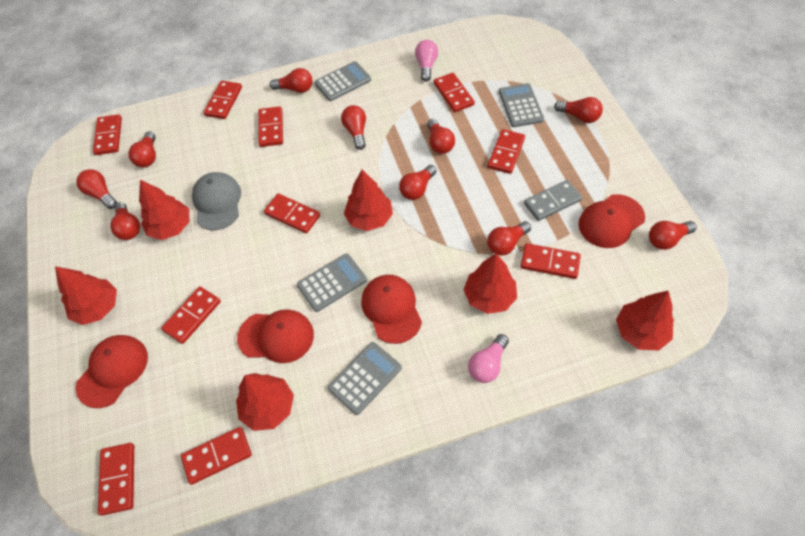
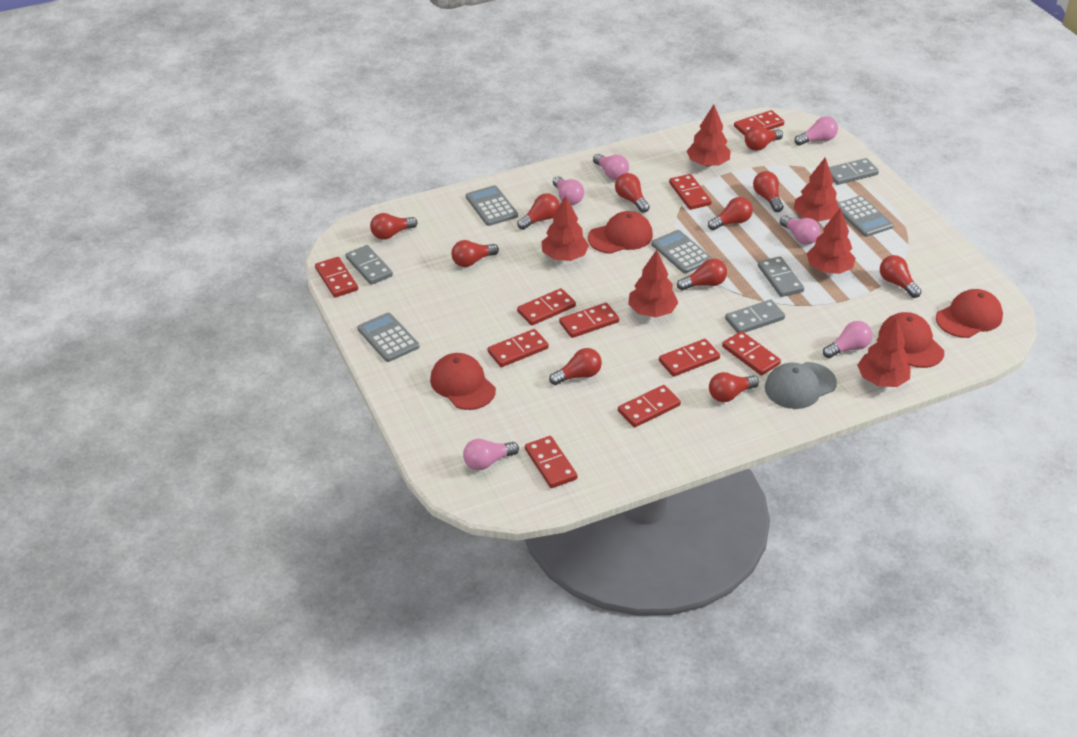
grey domino: [524,180,582,221] = 1 -> [346,245,393,285] [725,300,785,333] [758,256,804,297] [829,158,879,185] = 4
pink light bulb: [415,40,438,81] [468,334,509,383] = 2 -> [463,439,519,470] [553,176,584,205] [593,154,629,180] [780,216,820,245] [795,116,838,146] [823,321,872,358] = 6
red light bulb: [76,169,117,209] [110,202,140,240] [128,131,156,167] [270,68,312,93] [341,105,366,150] [399,165,437,200] [427,119,455,154] [487,221,531,256] [554,97,603,123] [649,221,697,250] = 10 -> [370,213,418,240] [451,240,499,267] [517,193,560,230] [549,348,602,385] [615,173,650,213] [677,258,727,291] [708,197,753,230] [709,372,759,402] [745,126,783,151] [753,171,783,212] [880,255,921,298] = 11

